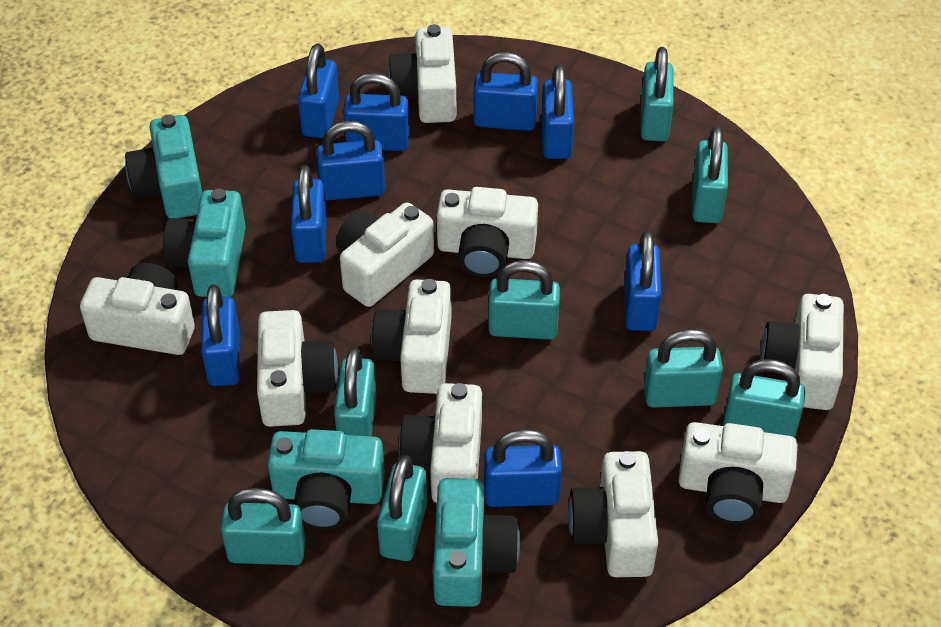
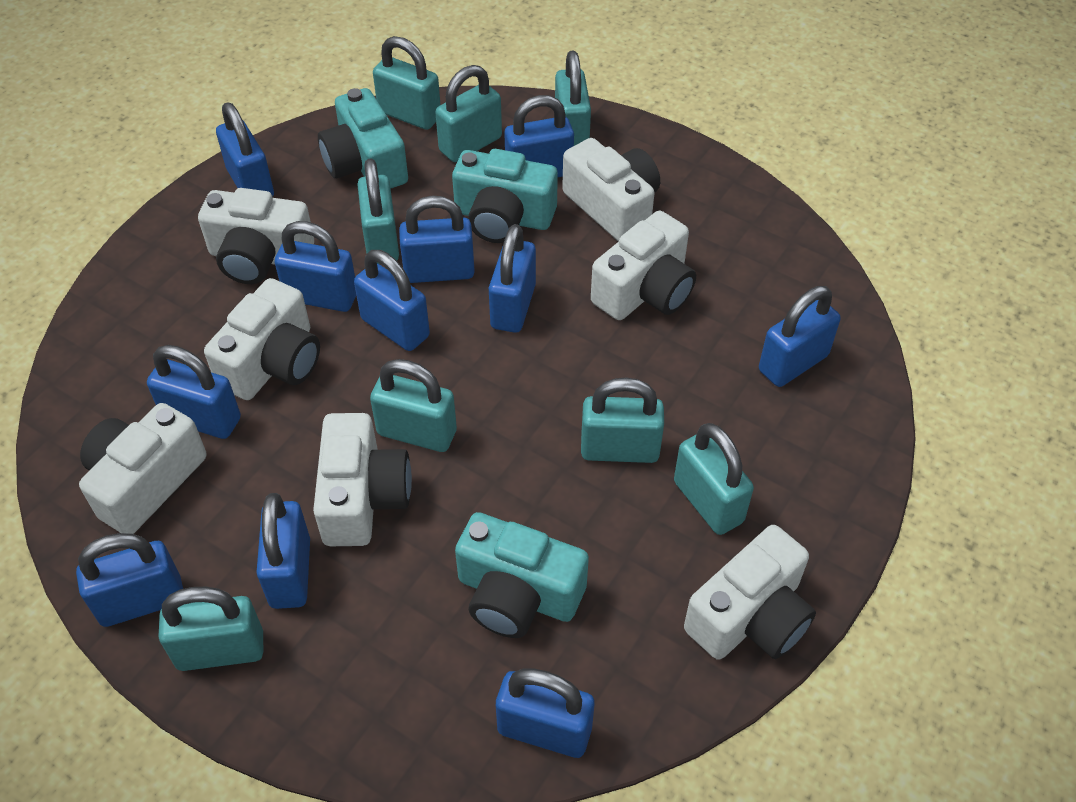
blue padlock: [201,285,240,386] [291,165,327,263] [298,44,339,138] [316,121,385,201] [343,73,410,151] [474,52,538,131] [484,429,562,507] [541,64,574,159] [624,231,661,331] = 9 -> [76,533,183,627] [147,345,241,439] [216,102,274,197] [256,493,310,609] [275,221,356,312] [354,250,430,351] [399,195,475,283] [489,224,536,333] [496,668,594,758] [504,95,574,177] [759,286,841,387] = 11
turquoise camera: [125,115,202,218] [163,189,246,297] [268,429,385,530] [433,478,520,607] = 4 -> [318,88,408,188] [452,149,558,243] [455,512,589,638] = 3
white camera: [80,263,195,355] [257,310,338,427] [336,202,434,307] [371,279,452,394] [388,24,457,123] [399,383,482,503] [437,187,538,277] [568,451,658,577] [679,422,798,524] [760,294,844,410] = 10 -> [79,403,207,534] [198,188,314,284] [204,278,320,400] [313,413,412,546] [562,138,660,242] [591,211,696,320] [684,525,816,660] = 7

